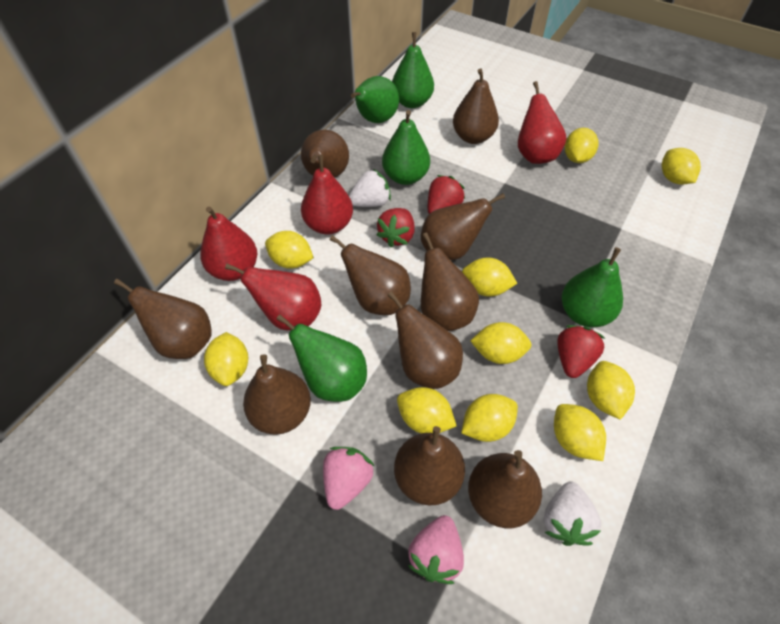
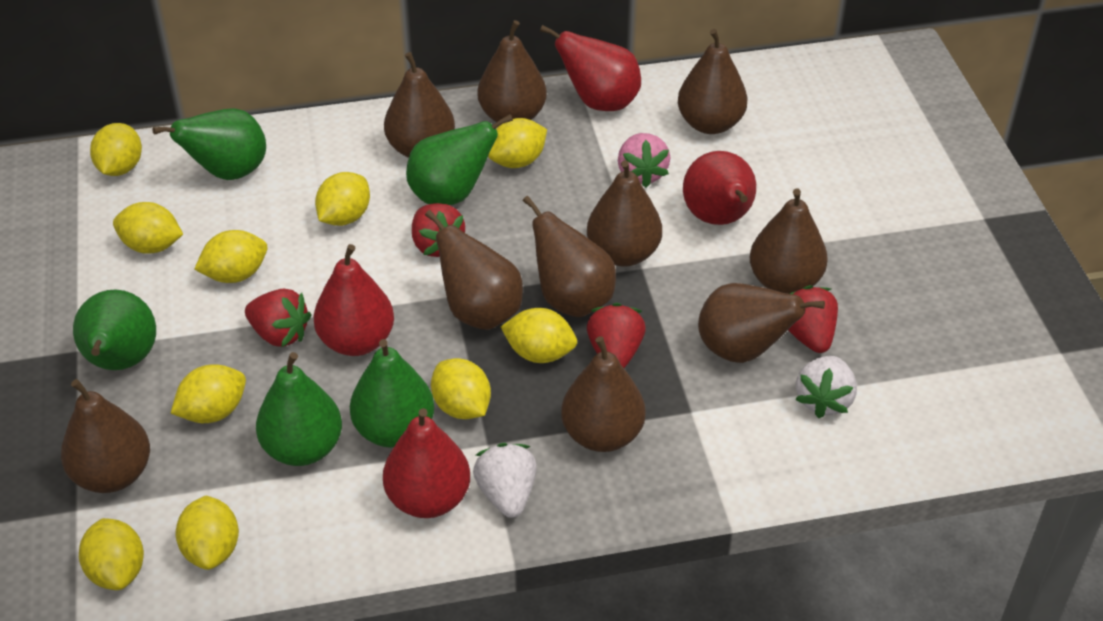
pink strawberry: [323,447,374,510] [408,515,464,584] = 2 -> [618,133,670,188] = 1
red strawberry: [376,208,415,247] [428,175,465,214] [557,325,605,378] = 3 -> [245,289,311,347] [412,203,465,257] [587,303,646,368] [788,285,838,353] = 4

